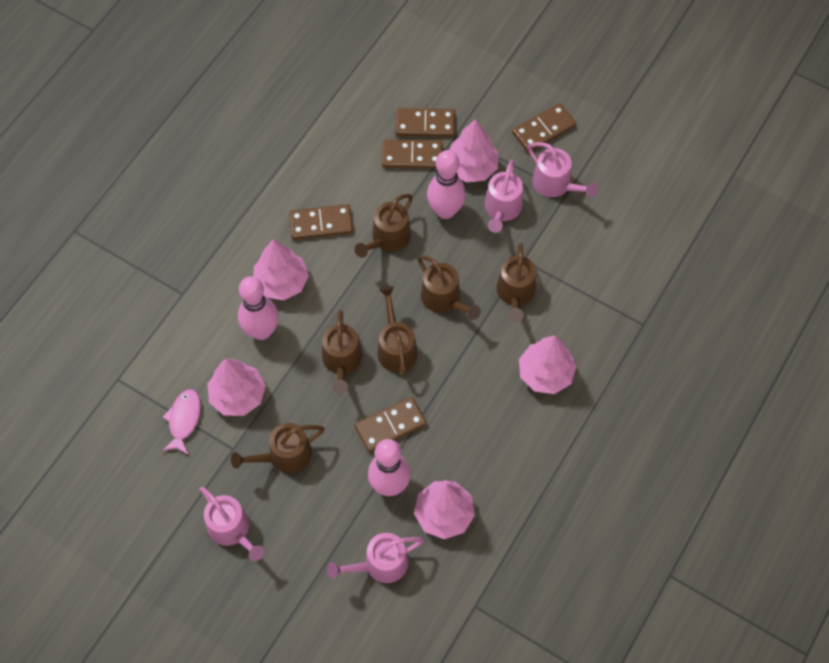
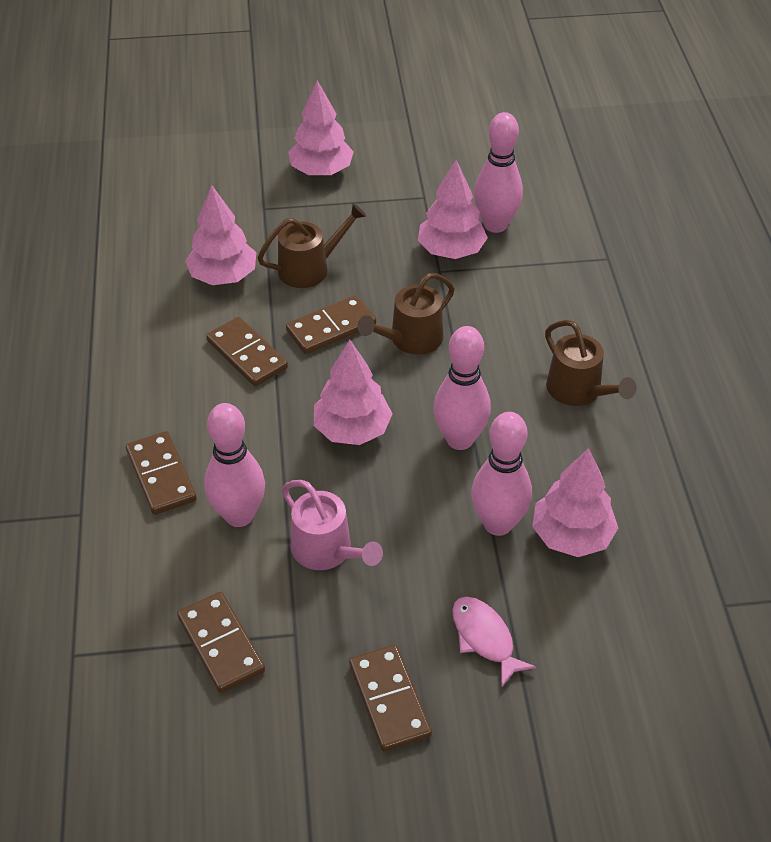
brown watering can: [231,423,325,473] [322,310,362,394] [354,194,413,258] [377,286,418,378] [417,255,481,320] [497,243,536,322] = 6 -> [258,203,367,288] [358,273,455,354] [545,320,636,406] = 3
pink bowling pin: [238,276,279,340] [368,439,411,496] [427,150,466,219] = 3 -> [204,403,265,527] [433,326,491,450] [471,412,532,536] [474,112,523,233] = 4
pink watering can: [199,487,264,561] [327,533,424,583] [485,160,523,233] [528,142,598,197] = 4 -> [282,480,383,570] = 1

